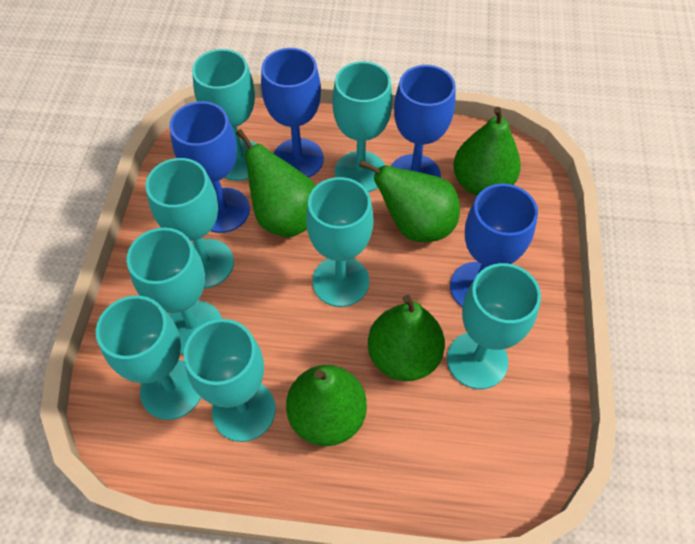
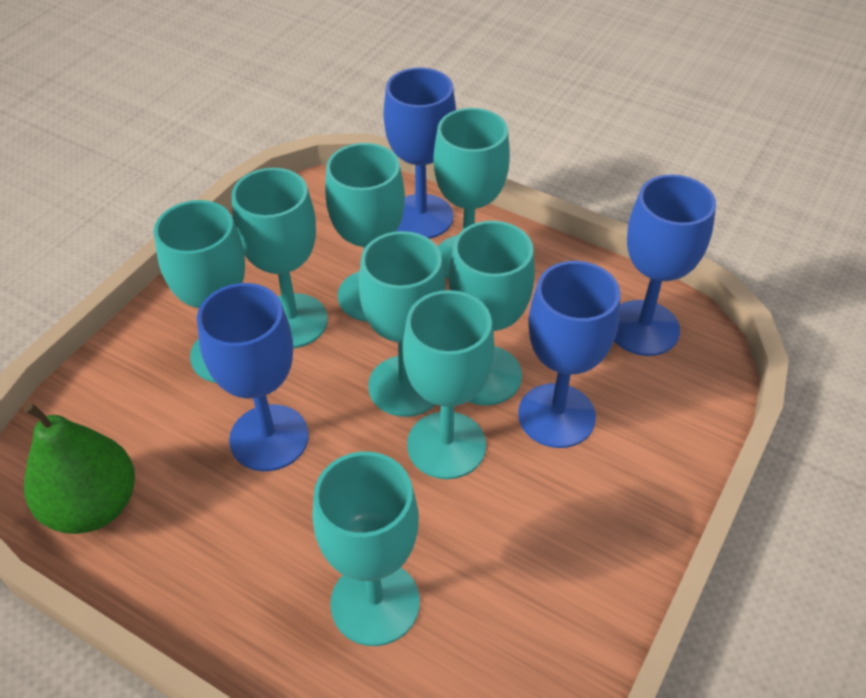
green pear: [236,129,316,238] [286,365,367,446] [359,160,460,242] [368,295,445,381] [453,107,521,196] = 5 -> [23,402,135,534] = 1

